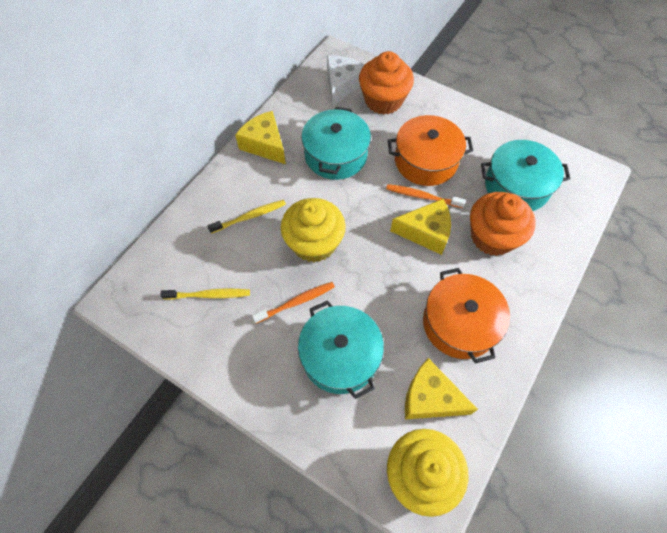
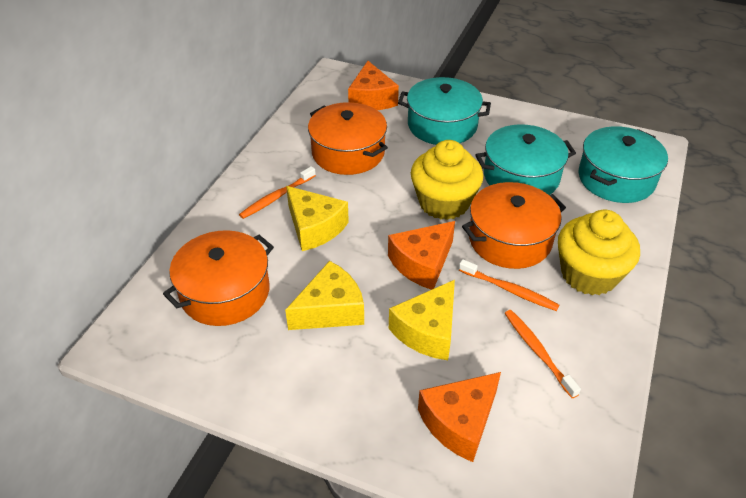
orange cheese: none = 0 -> [348,61,399,110] [388,221,455,290] [418,372,501,462] = 3
orange cupcake: [359,51,414,115] [470,192,536,256] = 2 -> none = 0
orange pot: [388,115,473,186] [423,268,510,364] = 2 -> [163,230,274,326] [308,102,388,175] [462,182,566,269] = 3
orange toothbrush: [252,282,335,323] [386,184,466,208] = 2 -> [239,166,316,219] [459,259,559,311] [505,310,581,398] = 3
white cheese: [327,55,365,106] = 1 -> none = 0
yellow toothbrush: [160,289,250,300] [207,200,286,234] = 2 -> none = 0

